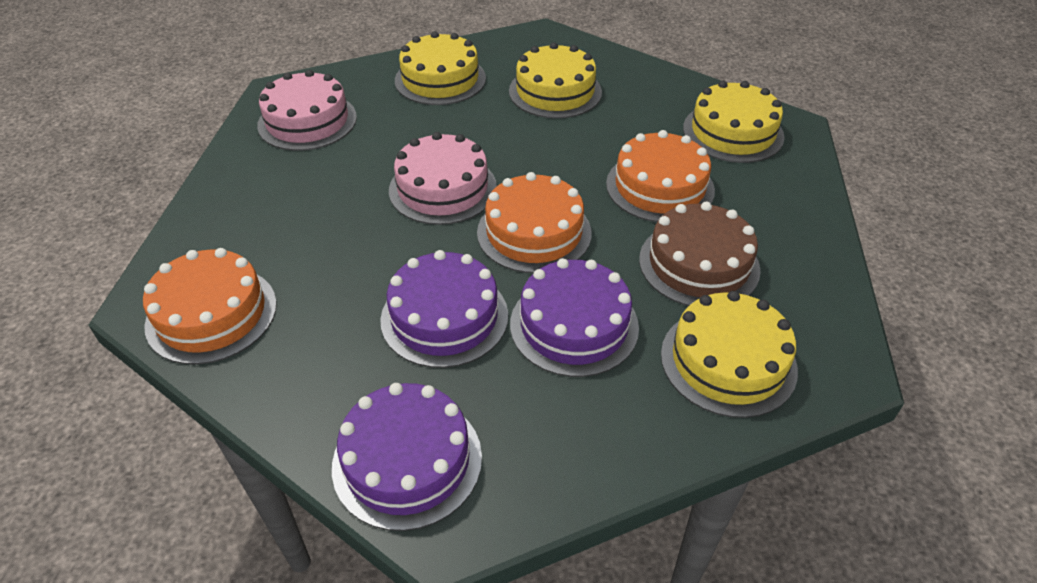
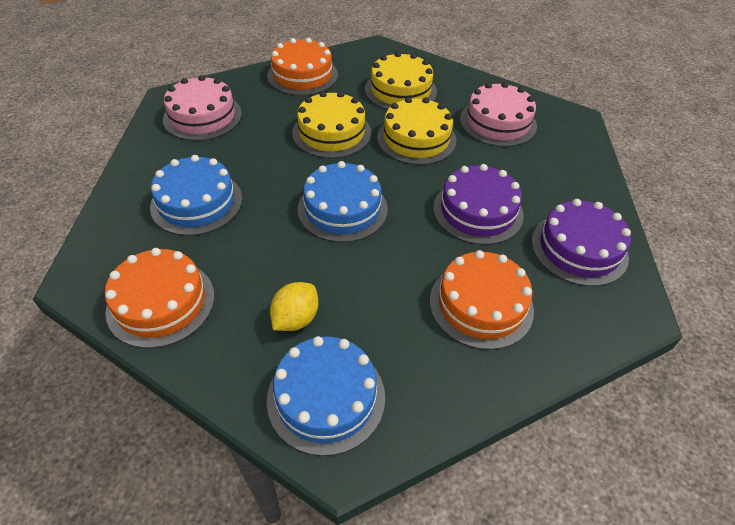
blue cake: none = 0 -> [150,155,242,236] [267,336,385,456] [298,161,388,243] = 3
brown cake: [639,201,761,306] = 1 -> none = 0
purple cake: [332,383,482,531] [380,250,508,368] [510,258,639,377] = 3 -> [433,164,524,245] [532,199,631,286] = 2
yellow cake: [395,31,486,105] [509,42,602,118] [661,291,798,418] [683,81,785,163] = 4 -> [292,91,371,158] [365,52,437,110] [377,97,456,165] = 3
yellow lemon: none = 0 -> [270,282,318,331] = 1

